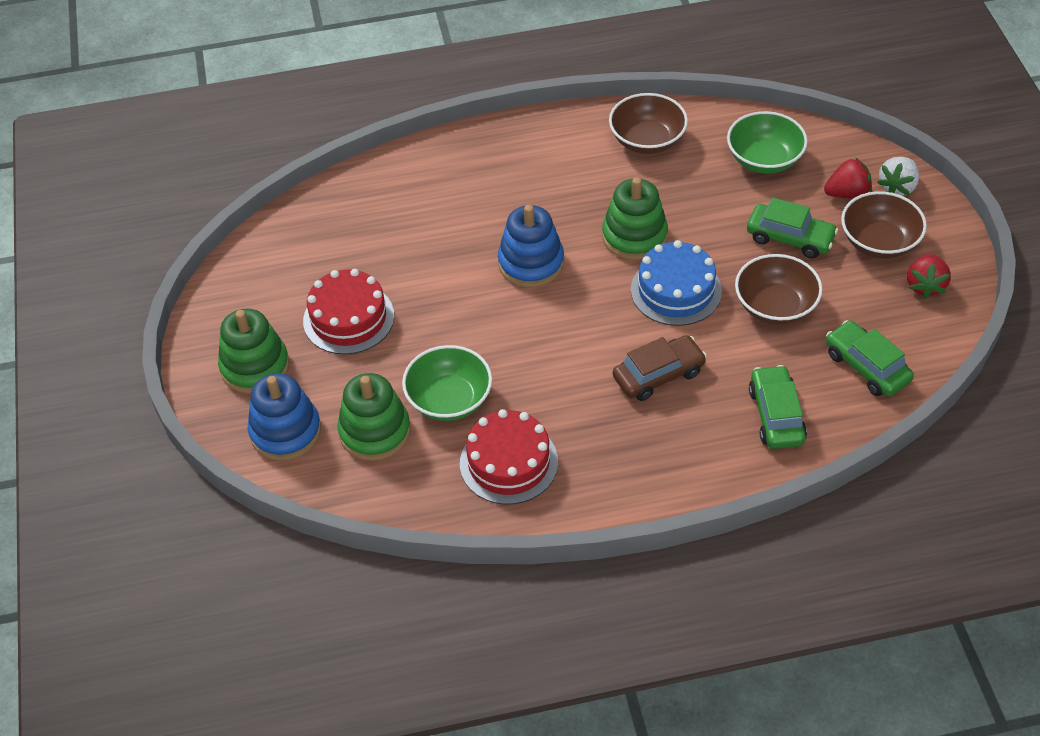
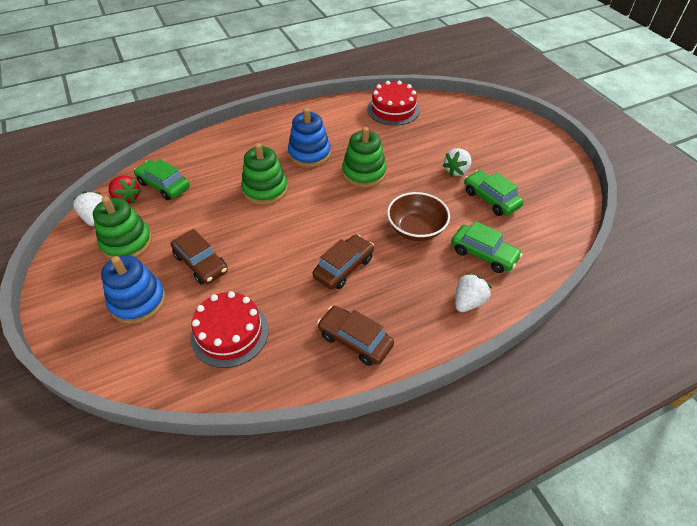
blue cake: [631,240,722,326] = 1 -> none = 0
brown bowl: [609,93,688,154] [735,254,823,325] [841,191,927,259] = 3 -> [387,192,450,241] = 1
brown car: [613,335,707,401] = 1 -> [171,229,228,284] [313,234,374,289] [317,306,394,366] = 3
green bowl: [402,345,492,421] [727,111,808,174] = 2 -> none = 0
red strawberry: [824,157,872,199] [907,254,951,299] = 2 -> [109,175,141,204] = 1
white strawberry: [877,157,919,196] = 1 -> [73,191,103,226] [443,148,472,176] [455,273,492,312] = 3

